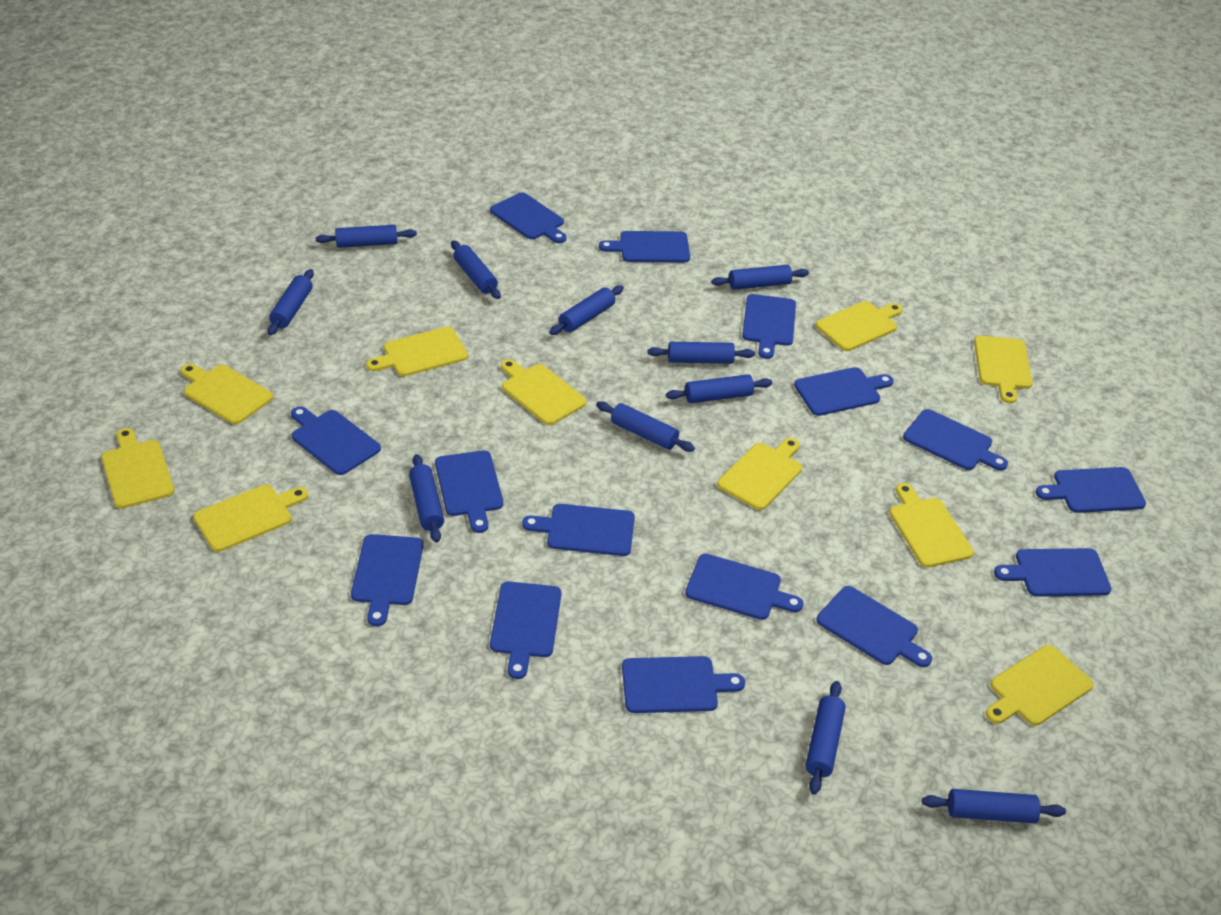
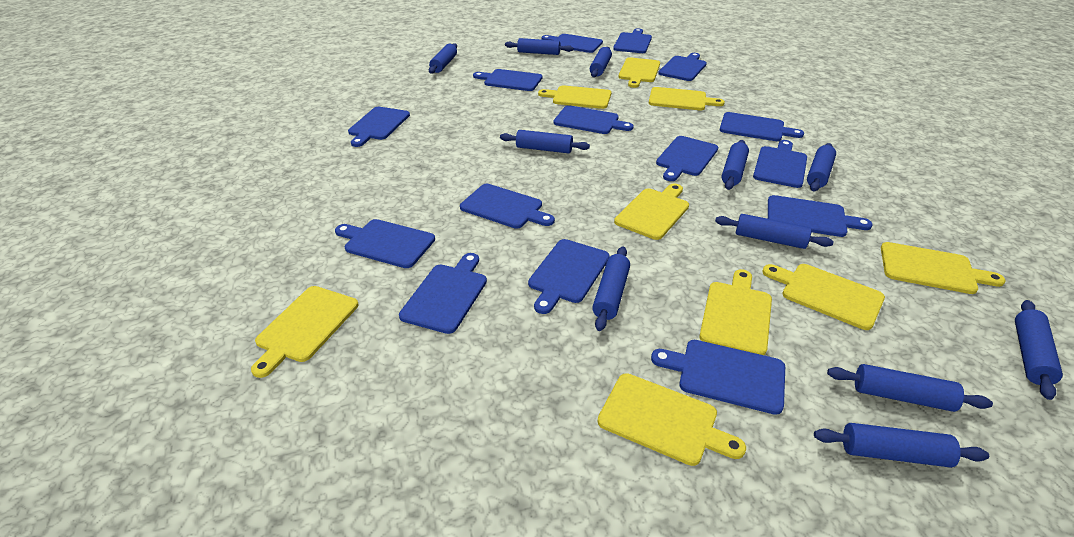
yellow cutting board: [101,428,175,509] [181,364,273,424] [193,485,308,552] [366,327,468,376] [501,359,587,425] [717,438,802,510] [816,301,903,351] [889,483,974,568] [974,336,1033,403] [986,645,1094,726] = 10 -> [251,286,359,378] [538,85,611,109] [598,373,746,466] [614,183,689,240] [619,57,660,88] [649,87,725,110] [699,269,772,355] [762,264,885,330] [881,242,1006,294] = 9

